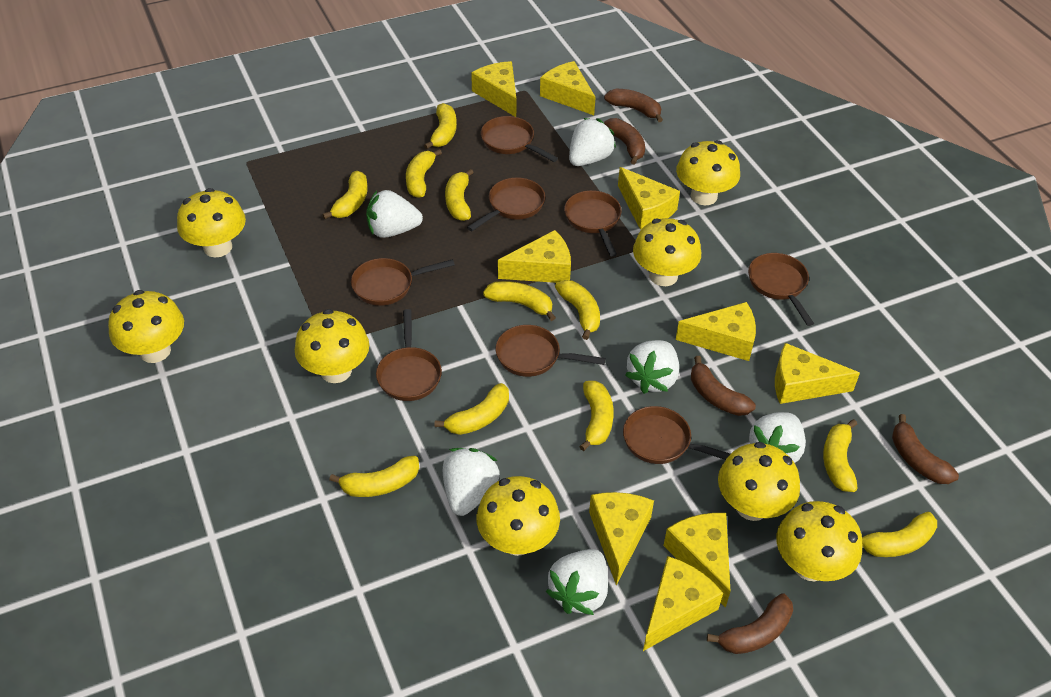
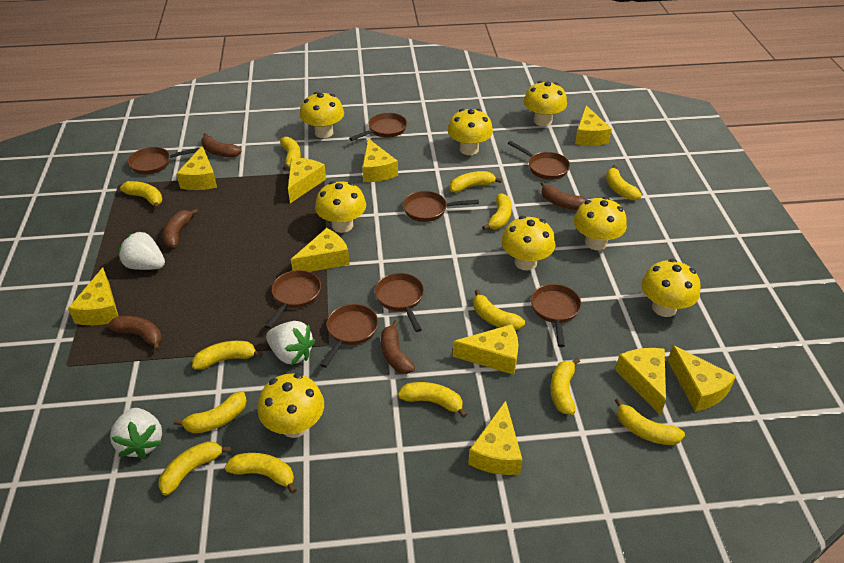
white strawberry: [366,190,423,238] [443,448,500,516] [545,549,608,615] [569,118,616,166] [625,340,679,394] [749,412,806,463] = 6 -> [110,408,162,459] [118,230,165,270] [266,321,315,365] = 3
yellow banana: [322,171,368,219] [329,456,419,497] [406,149,442,198] [424,103,457,149] [435,383,509,435] [445,169,474,221] [483,281,556,321] [555,280,600,340] [579,381,614,451] [823,419,858,492] [862,512,937,557] = 11 -> [120,181,163,209] [158,442,231,496] [174,391,247,433] [192,341,263,370] [225,453,297,494] [280,137,301,170] [398,382,467,418] [449,171,502,193] [473,289,525,330] [482,193,512,230] [550,358,580,415] [606,165,642,200] [615,398,685,445] = 13
yellow cheese: [471,61,516,117] [498,230,571,283] [540,61,596,115] [589,492,654,585] [618,167,680,230] [643,556,723,651] [663,513,730,608] [676,302,756,361] [775,343,860,404] = 9 -> [68,268,118,325] [176,146,217,190] [288,158,326,203] [291,228,350,272] [362,138,398,182] [453,324,518,375] [468,401,523,475] [575,105,612,146] [615,348,666,416] [668,345,736,412] = 10

